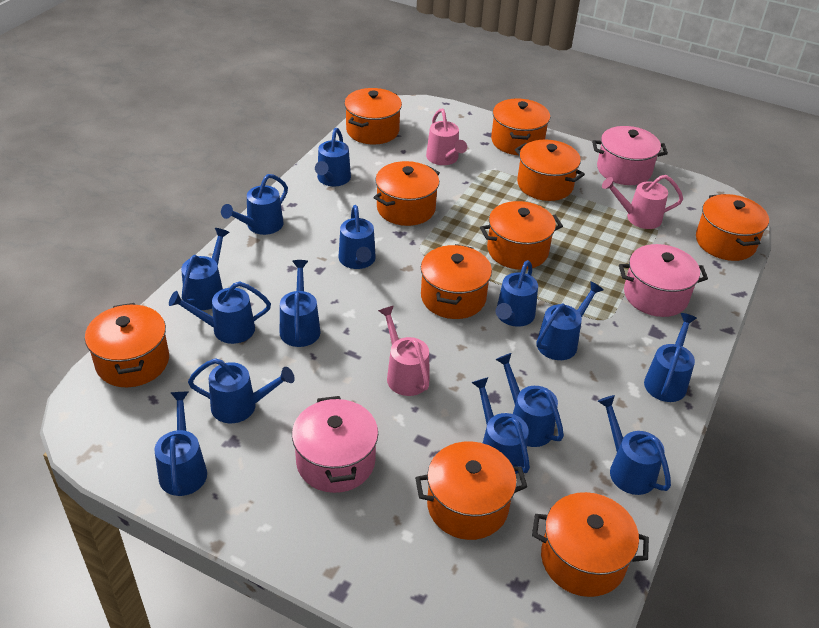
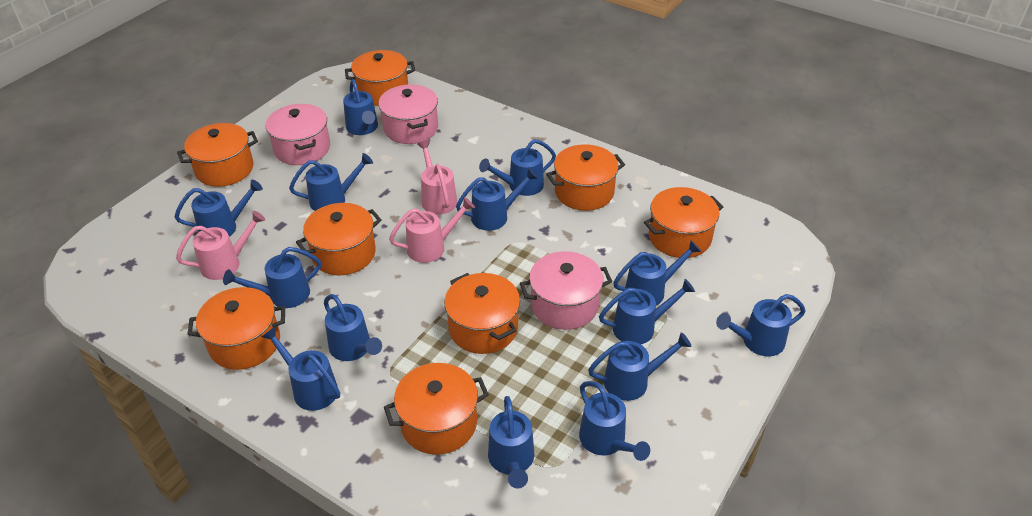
orange pot: [85,303,169,387] [344,88,402,145] [373,161,440,226] [415,441,527,540] [421,244,492,319] [480,201,563,270] [491,98,550,155] [515,140,585,201] [532,492,649,597] [696,194,769,261] = 10 -> [177,123,258,187] [188,287,285,370] [296,203,382,275] [345,50,415,106] [384,363,489,455] [444,273,520,354] [546,144,625,211] [644,187,723,258] = 8

